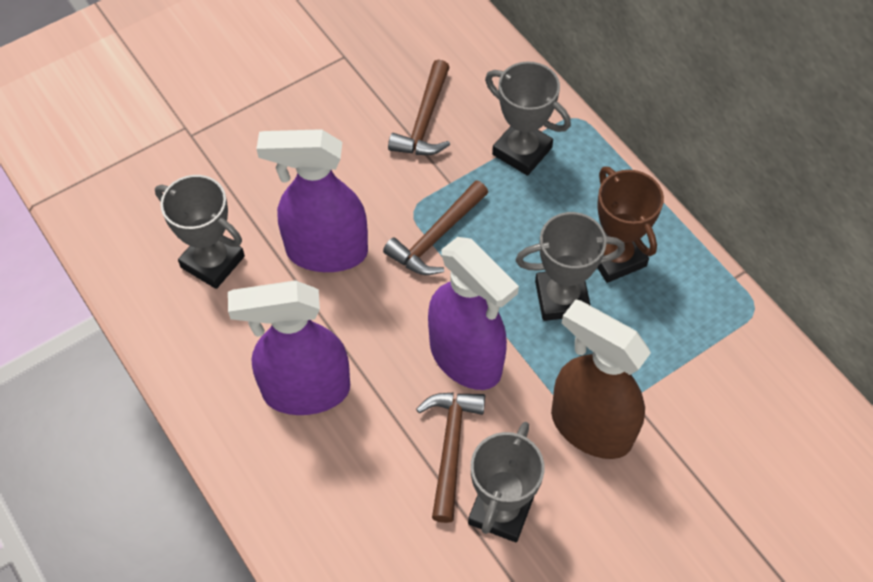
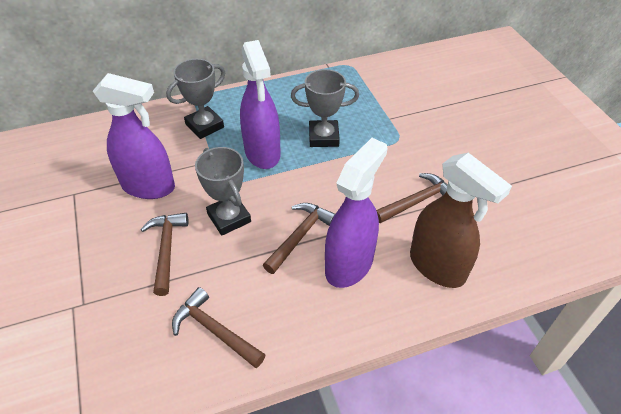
brown hammer: [383,180,488,275] [388,59,450,155] [416,392,485,523] = 3 -> [140,213,188,296] [172,287,266,368] [263,203,335,274] [376,173,448,223] = 4
brown trophy: [597,167,664,283] = 1 -> none = 0
grey trophy: [155,175,245,289] [468,422,545,542] [485,61,571,176] [516,212,625,321] = 4 -> [166,59,225,139] [195,147,251,236] [291,69,359,147] = 3

